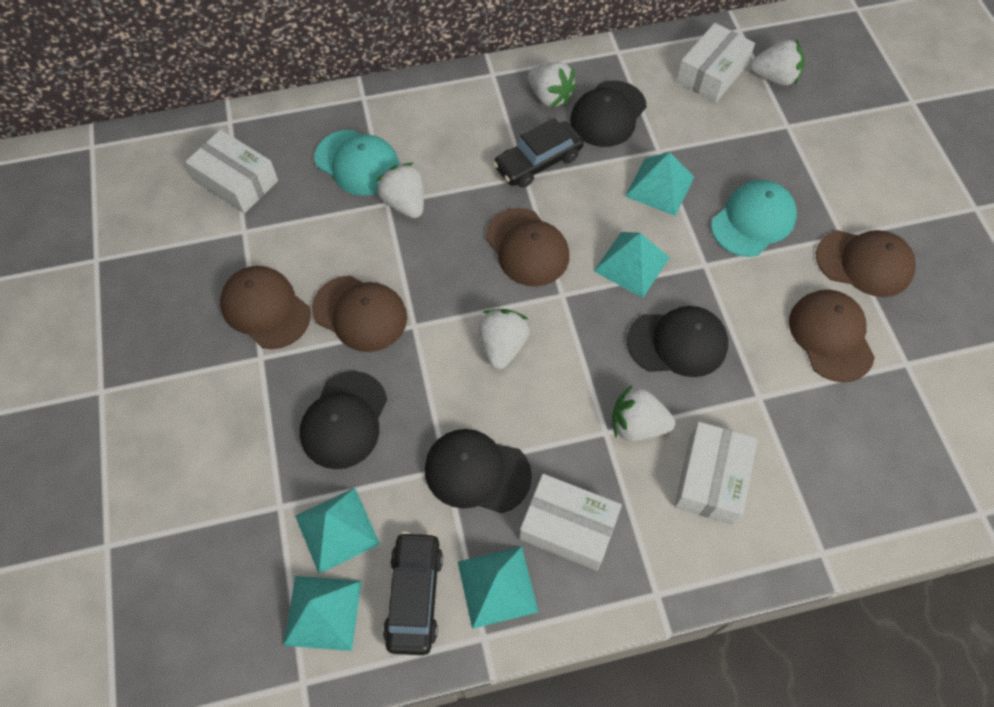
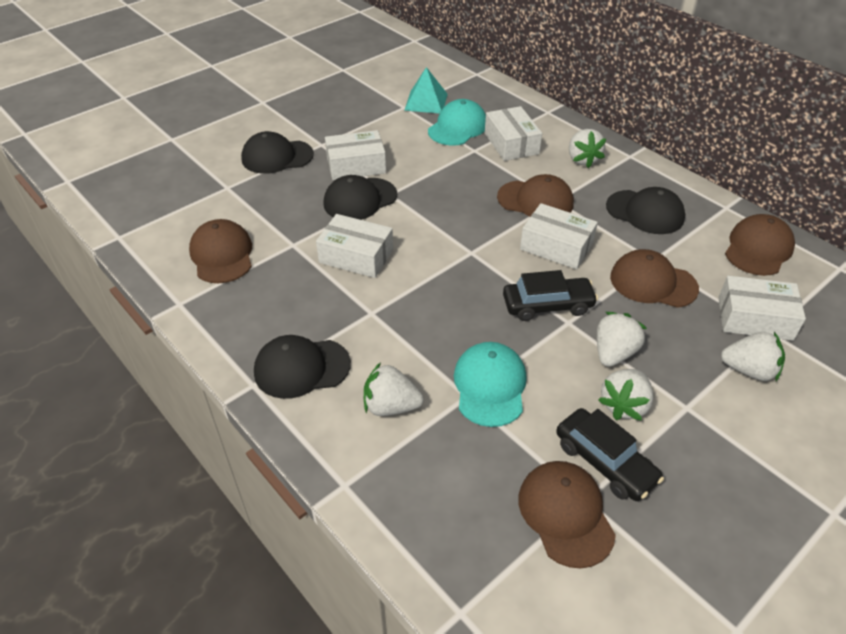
turquoise pyramid: [283,576,362,651] [295,488,380,574] [458,546,538,629] [594,232,670,298] [625,152,694,216] = 5 -> [404,67,448,114] = 1
white box: [185,130,278,213] [519,474,622,571] [674,422,758,525] [676,23,755,103] = 4 -> [316,214,393,278] [325,130,386,180] [485,106,542,161] [520,203,598,269] [718,276,806,341] = 5

